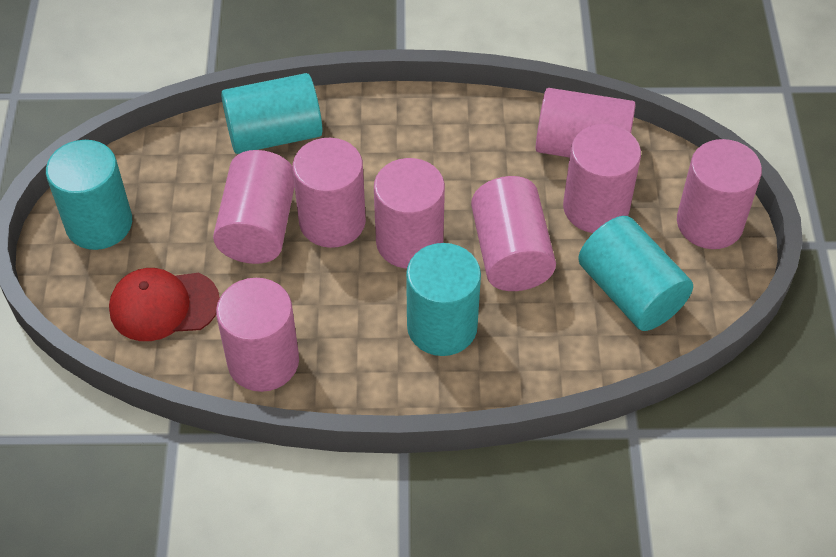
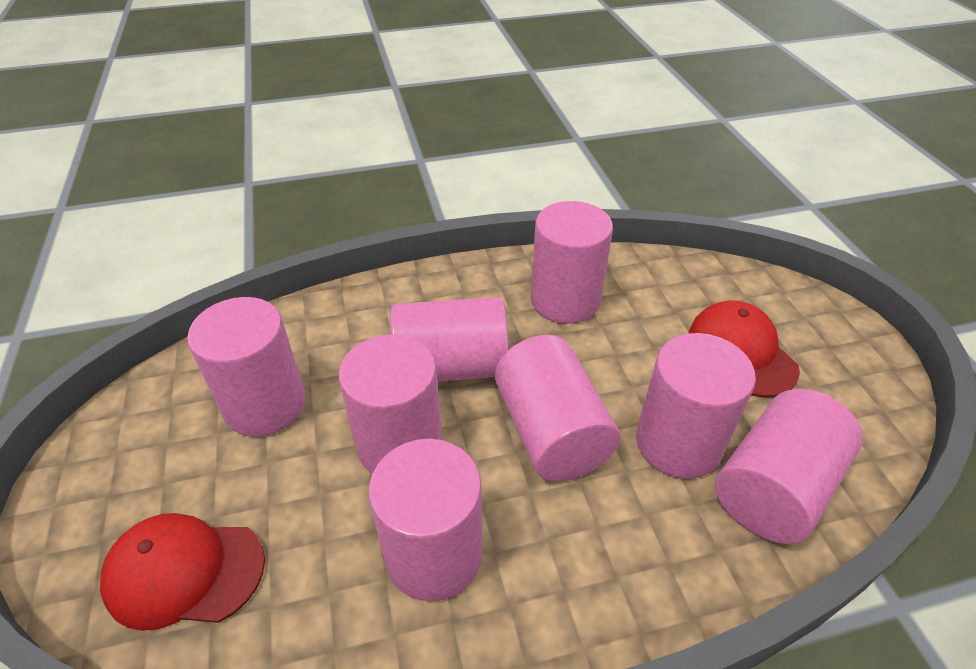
red cap: [109,268,220,341] = 1 -> [100,513,265,631] [689,300,800,397] = 2
turquoise cylinder: [46,140,132,250] [221,73,323,154] [406,243,481,356] [578,216,693,331] = 4 -> none = 0

